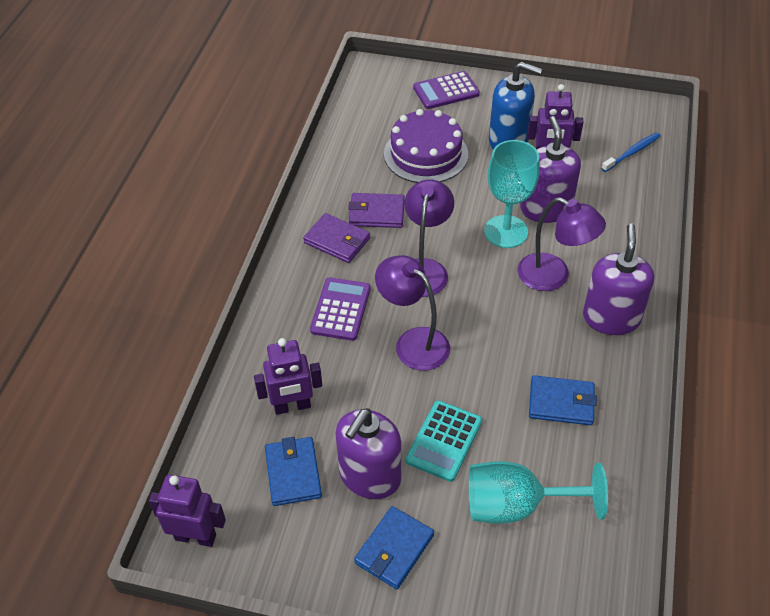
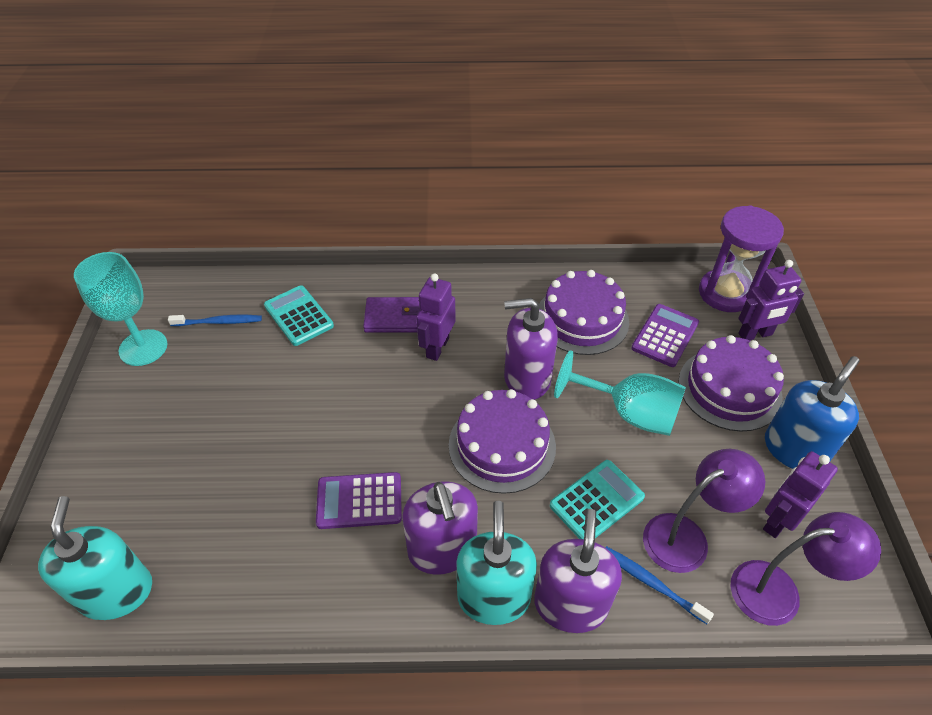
blue toothbrush: [601,132,661,172] = 1 -> [168,315,262,326] [605,546,714,624] = 2
blue wallet: [265,437,322,506] [354,506,434,589] [529,375,597,425] = 3 -> none = 0
purple cake: [384,109,468,183] = 1 -> [449,389,556,494] [539,270,629,355] [678,335,784,432] = 3
purple hourglass: none = 0 -> [699,205,784,312] = 1
purple lamp: [375,255,450,371] [404,179,454,297] [518,197,606,291] = 3 -> [643,449,765,573] [730,512,881,626] = 2
purple wallet: [303,213,370,263] [348,193,405,228] = 2 -> [363,297,420,333] = 1
turquoise calculator: [405,400,482,482] = 1 -> [264,285,334,346] [550,460,645,539] = 2
turquoise soap dispenser: none = 0 -> [38,496,152,620] [456,501,537,625] = 2

